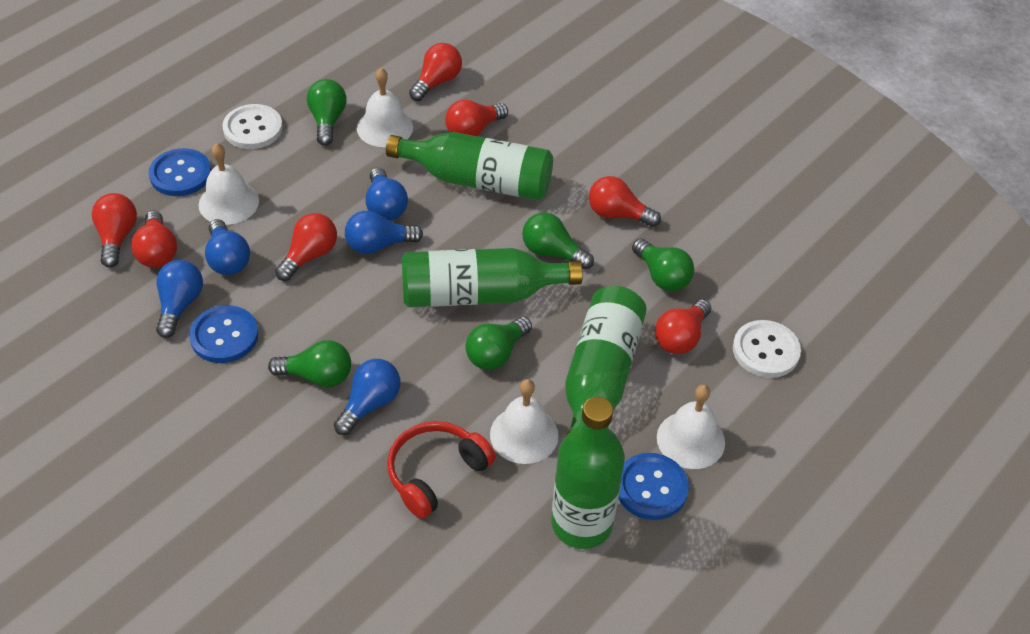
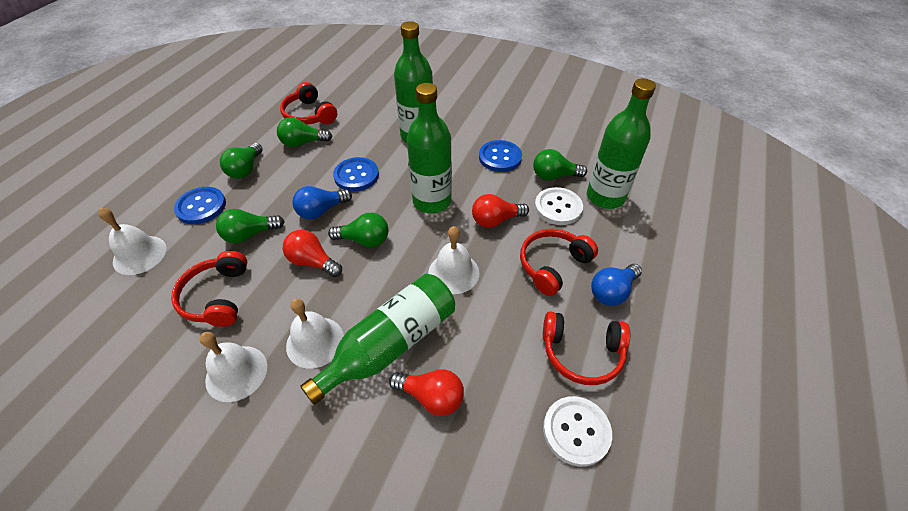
blue light bulb: [156,260,203,338] [205,219,250,275] [334,359,401,435] [345,211,423,254] [365,167,408,221] = 5 -> [292,186,352,220] [591,264,642,306] = 2
red headphones: [387,421,496,519] = 1 -> [171,251,247,327] [280,82,337,125] [520,229,598,296] [543,311,630,385] = 4
red light bulb: [91,193,137,268] [131,211,177,268] [275,213,337,281] [409,43,462,101] [445,100,508,136] [589,176,661,227] [655,299,711,354] = 7 -> [283,230,342,277] [389,369,464,416] [472,194,529,228] = 3

